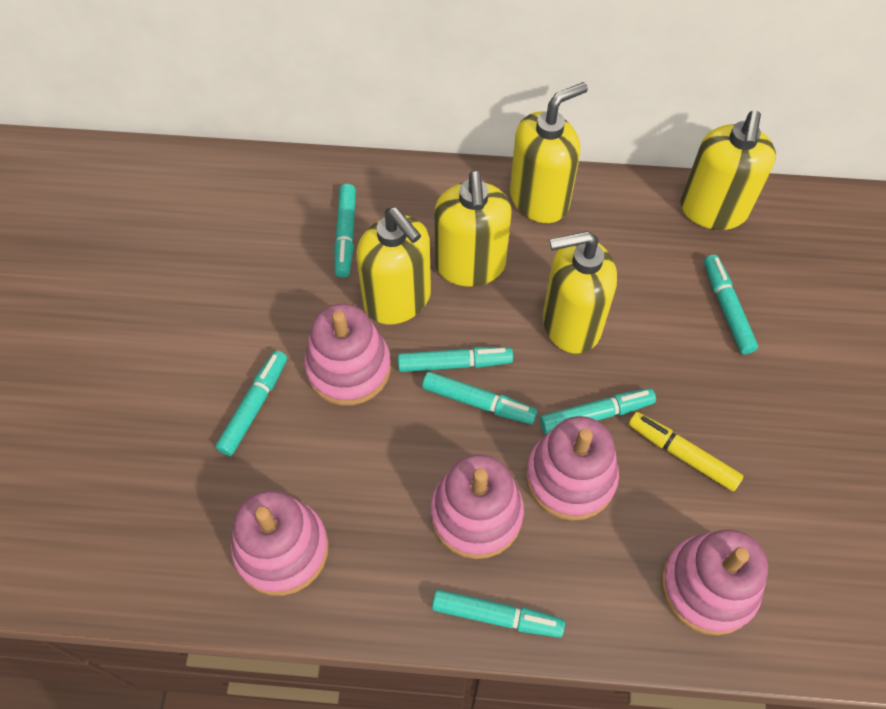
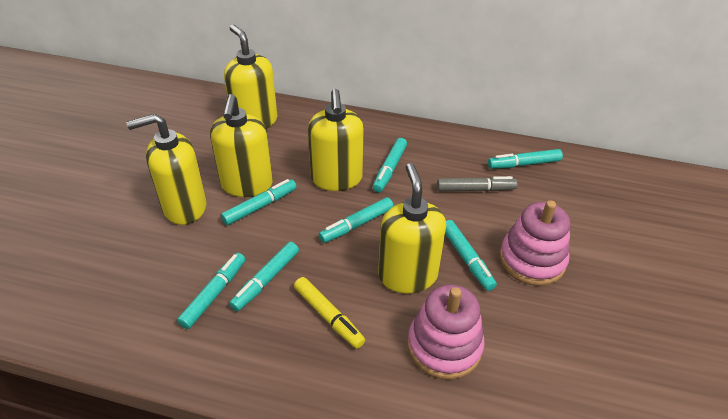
grey marker: none = 0 -> [437,176,518,191] = 1
pink stacking toy: [231,490,329,596] [304,304,391,406] [430,454,524,559] [526,416,619,521] [661,529,768,635] = 5 -> [408,284,485,379] [500,200,570,286] = 2

